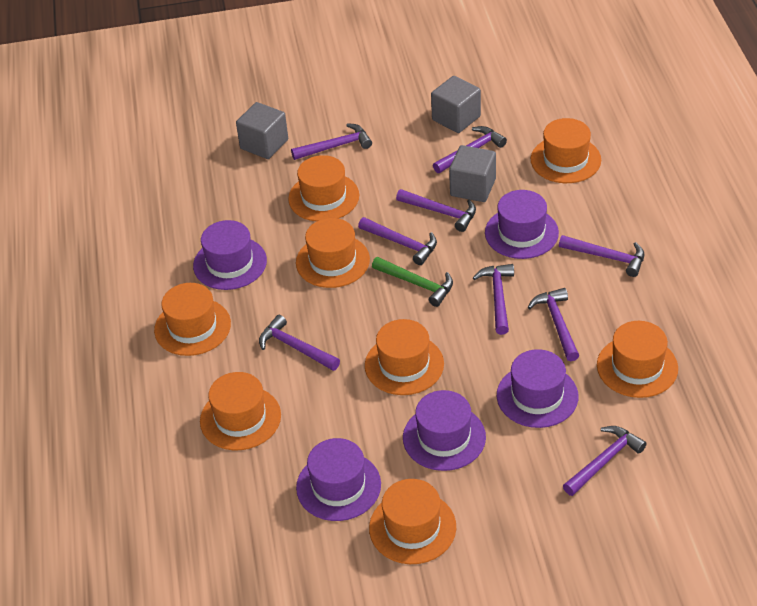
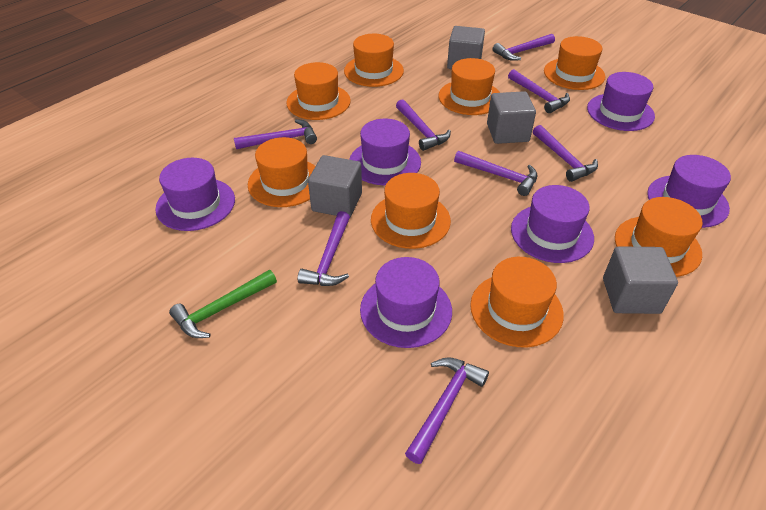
grey cube: [236,102,288,159] [431,76,481,133] [449,145,496,202] = 3 -> [308,155,362,217] [447,26,485,69] [487,91,536,144] [603,246,678,314] = 4
purple hammer: [259,315,340,371] [291,123,372,160] [358,217,437,265] [396,189,476,232] [433,126,507,173] [473,264,514,335] [528,288,579,361] [559,235,644,277] [563,426,647,496] = 9 -> [234,119,317,149] [298,211,350,286] [396,99,451,151] [405,357,489,464] [454,151,537,196] [493,34,555,61] [508,69,570,113] [533,125,598,182] = 8
purple hat: [193,220,267,290] [296,438,381,521] [403,390,486,471] [485,190,559,259] [497,349,578,428] = 5 -> [155,158,235,231] [349,119,421,185] [360,257,452,348] [511,185,594,263] [587,72,655,131] [647,155,731,228] = 6

